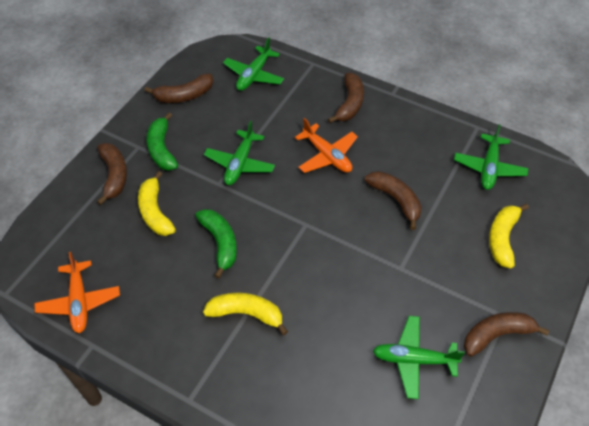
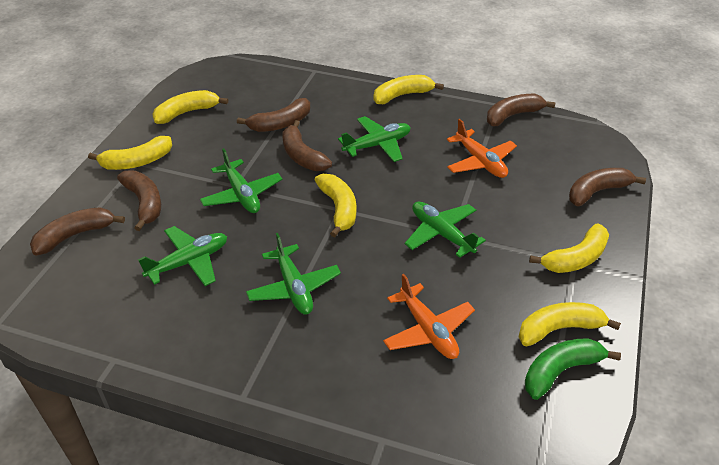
brown banana: [97,143,127,205] [145,73,213,103] [328,73,364,123] [365,171,422,230] [464,312,550,356] = 5 -> [30,207,125,256] [117,170,161,231] [237,98,310,132] [283,120,332,171] [487,94,556,126] [569,168,646,206] = 6
green banana: [146,112,178,171] [195,209,237,278] = 2 -> [525,338,621,400] = 1
green plane: [204,121,275,185] [223,37,284,91] [373,316,465,399] [454,124,528,190] = 4 -> [138,226,227,286] [200,148,282,213] [246,233,341,315] [338,116,411,162] [405,202,486,258] = 5
yellow banana: [138,171,176,236] [203,293,288,335] [489,204,529,269] = 3 -> [88,136,172,170] [152,90,228,124] [315,174,356,238] [373,75,444,104] [519,302,621,346] [529,224,609,273] = 6

